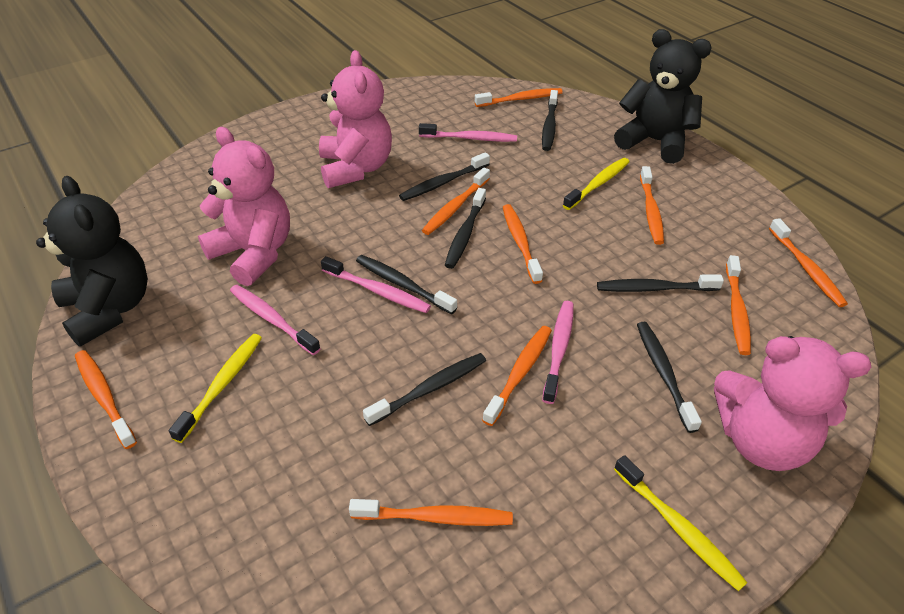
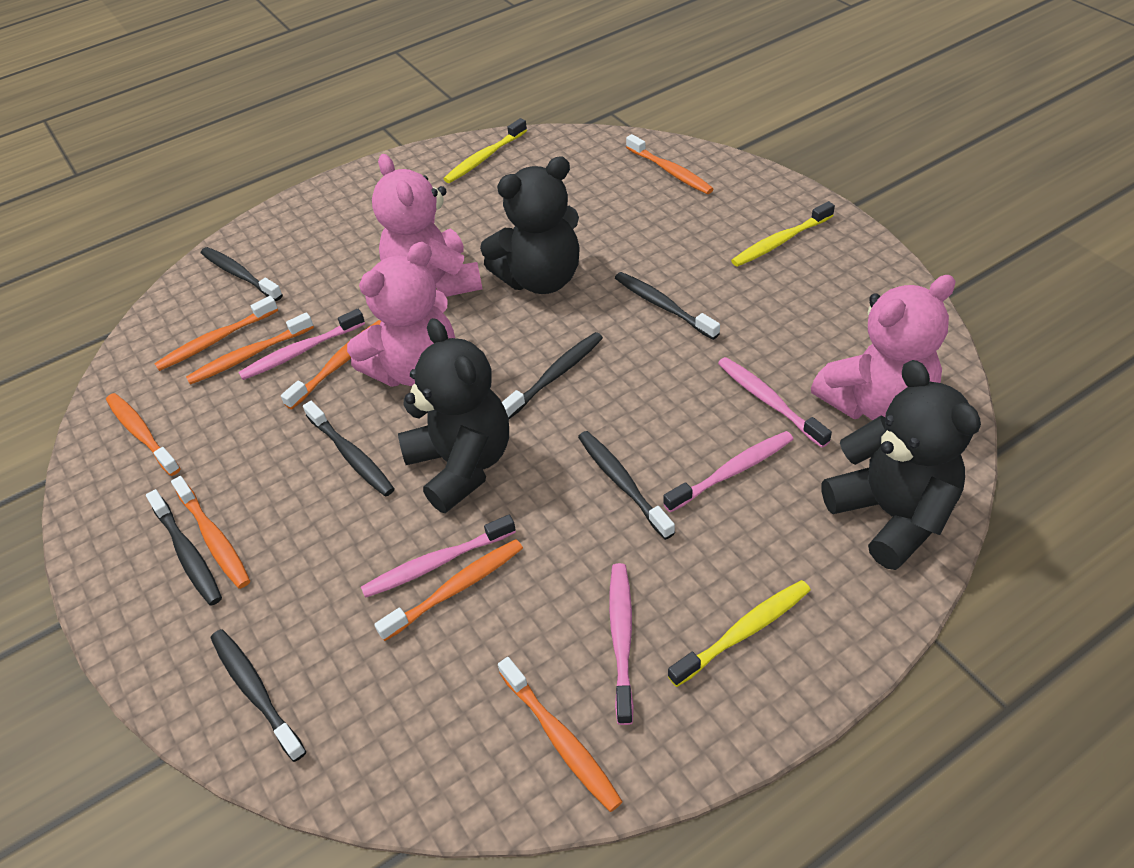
black teddy bear: [36,176,148,347] [614,29,712,164] = 2 -> [398,318,509,513] [480,156,580,294] [822,360,981,570] = 3
orange toothbrush: [75,350,137,449] [349,499,513,526] [422,167,490,235] [475,88,563,107] [482,326,552,426] [503,204,543,284] [640,166,664,245] [726,255,751,355] [769,218,848,307] = 9 -> [106,393,181,476] [154,296,278,371] [171,476,250,589] [186,312,314,385] [281,320,381,409] [374,539,523,641] [498,657,623,812] [626,134,713,194] = 8
pink toothbrush: [230,285,321,355] [321,256,431,313] [419,123,517,142] [542,301,574,404] = 4 -> [238,309,365,380] [361,515,516,598] [609,563,634,725] [663,431,794,513] [718,357,832,448] = 5

